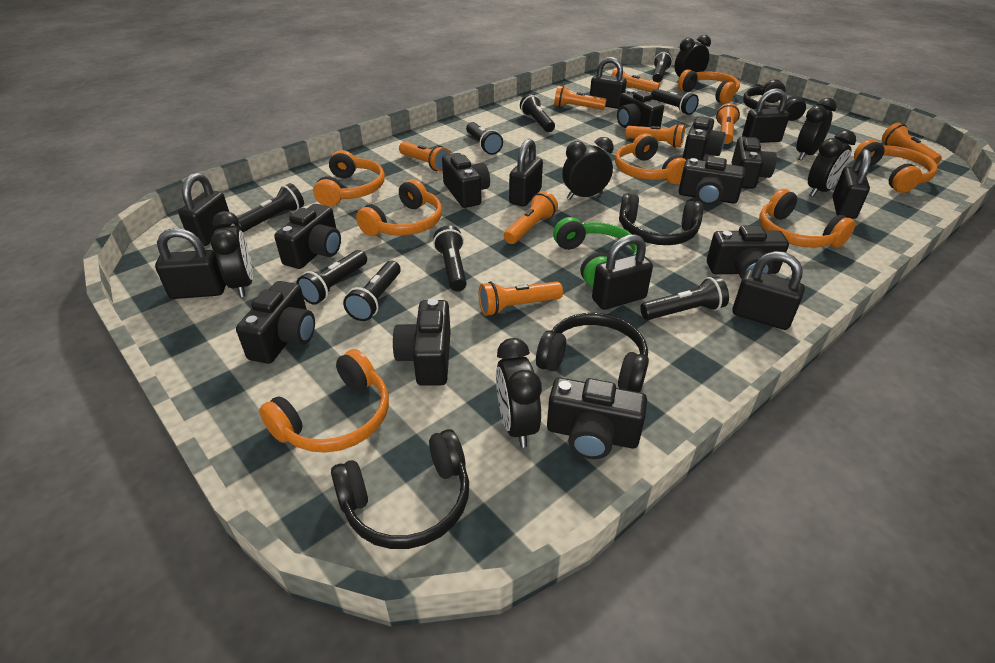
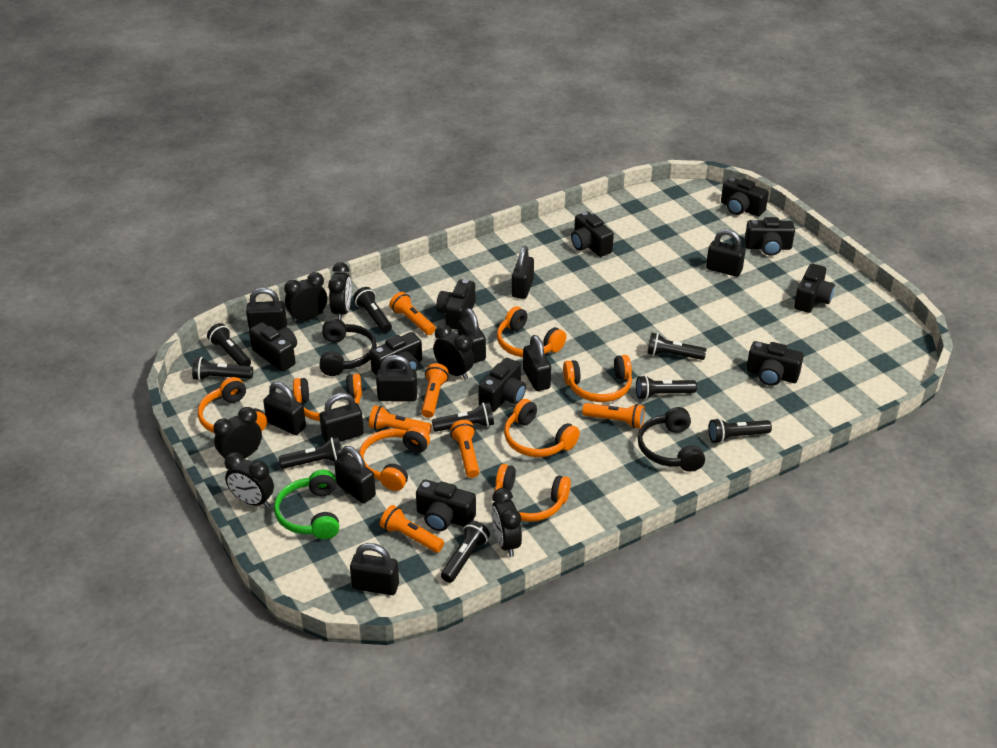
black headphones: [331,429,469,549] [536,313,649,392] [619,193,704,245] [743,79,806,121] = 4 -> [319,318,377,376] [637,407,705,472] = 2
black padlock: [155,228,226,299] [179,173,232,246] [509,139,543,207] [590,57,627,109] [592,234,653,310] [732,251,805,330] [742,88,790,143] [833,149,871,219] = 8 -> [246,288,287,331] [263,382,306,435] [319,393,364,443] [334,446,376,503] [350,543,399,595] [376,355,418,402] [458,308,486,363] [512,246,534,299] [523,335,551,391] [706,229,745,277] = 10
orange flashlight: [399,142,450,172] [479,281,563,316] [504,191,558,244] [554,85,607,110] [611,67,660,92] [625,123,685,148] [716,103,740,144] [882,123,942,164] = 8 -> [369,405,432,435] [380,505,444,553] [389,292,436,335] [421,363,449,418] [450,420,479,478] [582,403,645,428] = 6

